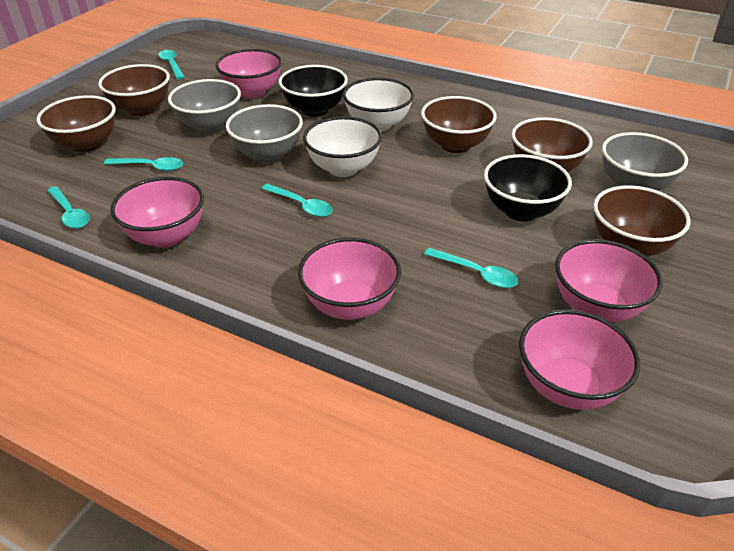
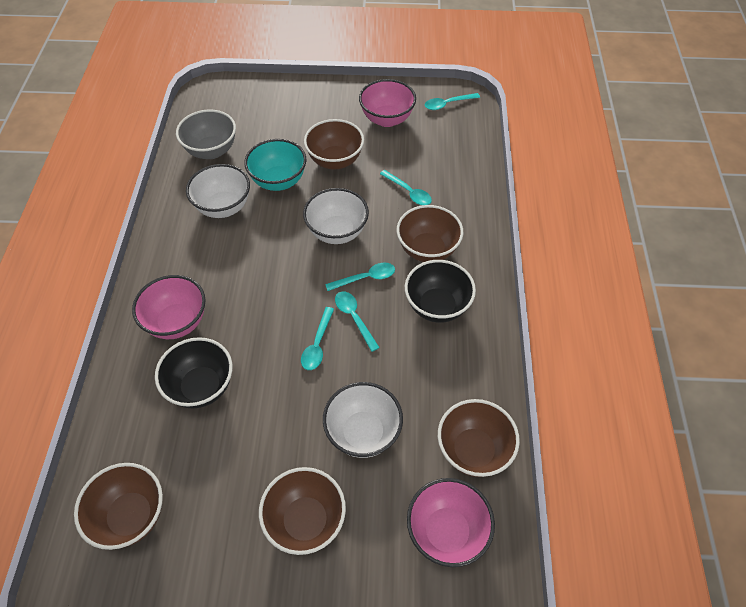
grey bowl: [168,79,241,133] [226,104,303,163] [602,132,688,191] = 3 -> [176,109,236,159] = 1
pink bowl: [110,177,204,248] [215,49,282,98] [298,237,401,320] [519,310,640,410] [555,239,663,322] = 5 -> [132,275,206,339] [359,79,416,127] [407,478,495,567] = 3
turquoise bowl: none = 0 -> [244,139,306,191] = 1
white bowl: [303,116,382,177] [343,78,414,132] = 2 -> [186,164,250,218] [303,188,369,244] [323,382,403,458] = 3

